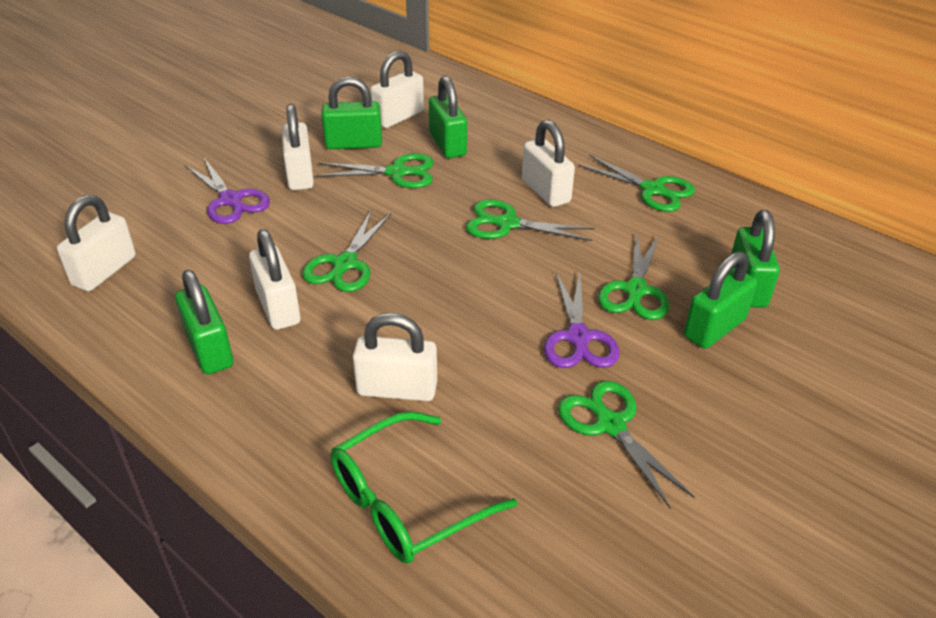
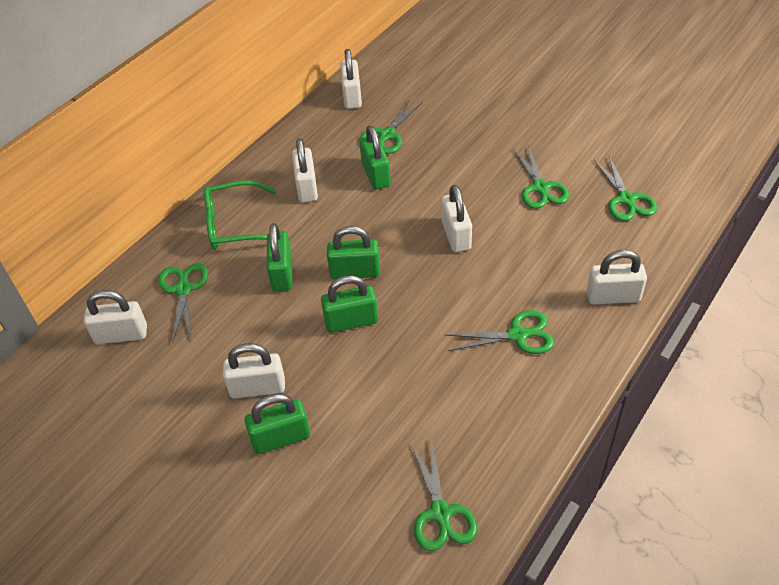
purple scissors: [185,158,270,224] [544,272,620,368] = 2 -> none = 0

